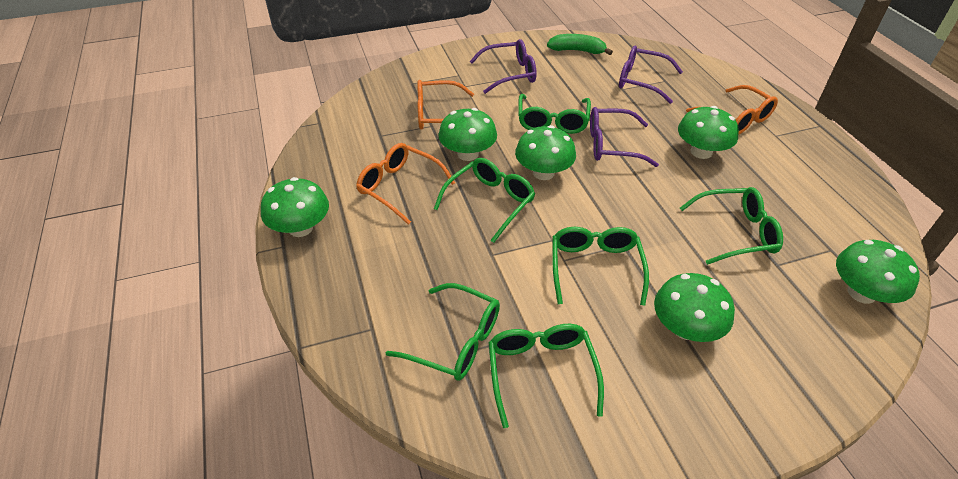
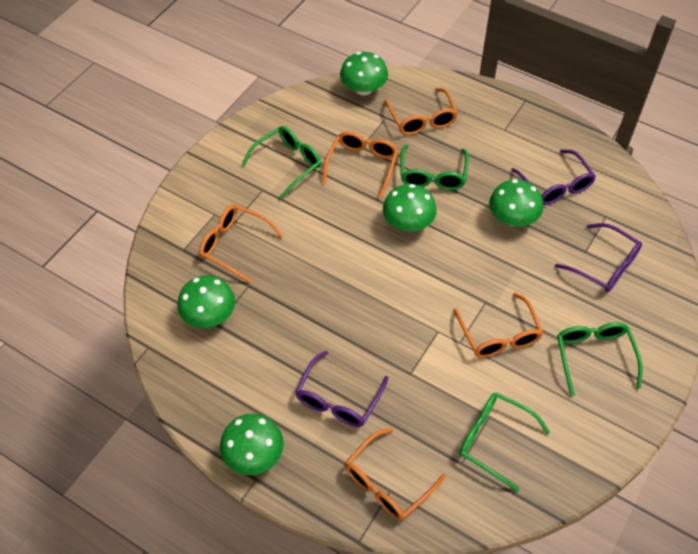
green banana: [547,34,613,55] = 1 -> none = 0
green glasses: [386,283,500,381] [434,158,535,243] [488,324,604,428] [518,94,591,134] [552,227,649,306] [680,187,783,265] = 6 -> [242,126,321,199] [400,144,469,190] [459,392,550,492] [557,322,643,396] = 4
green mushroom: [261,177,329,237] [438,108,497,161] [515,125,576,180] [654,273,735,342] [678,106,739,159] [836,240,920,304] = 6 -> [177,275,235,328] [220,413,284,475] [340,52,388,95] [383,184,437,231] [489,179,543,226] = 5
orange glasses: [356,143,455,225] [417,80,474,130] [686,85,778,135] = 3 -> [199,205,283,283] [322,131,398,198] [345,428,446,520] [384,88,458,135] [454,293,543,358] = 5

